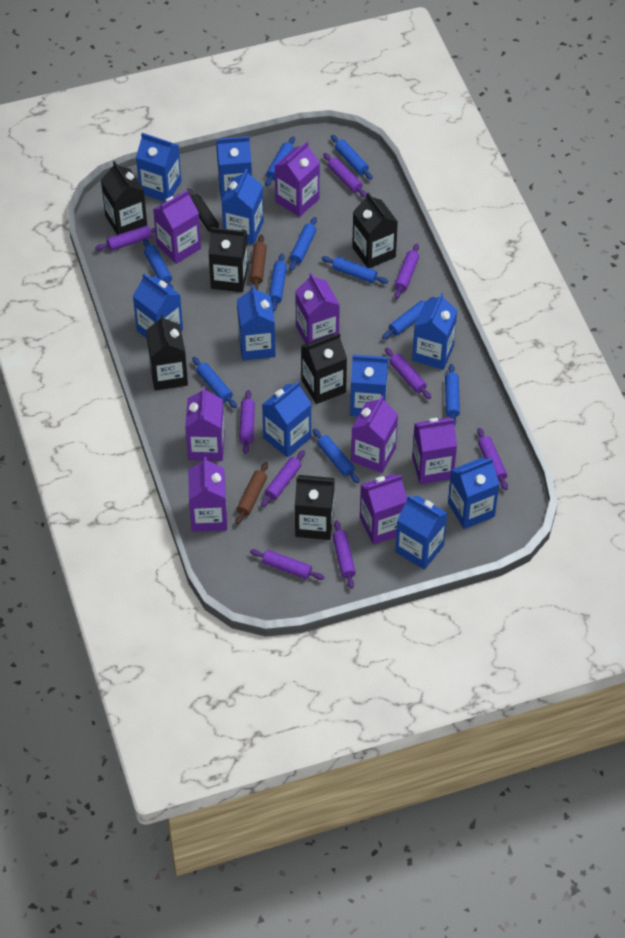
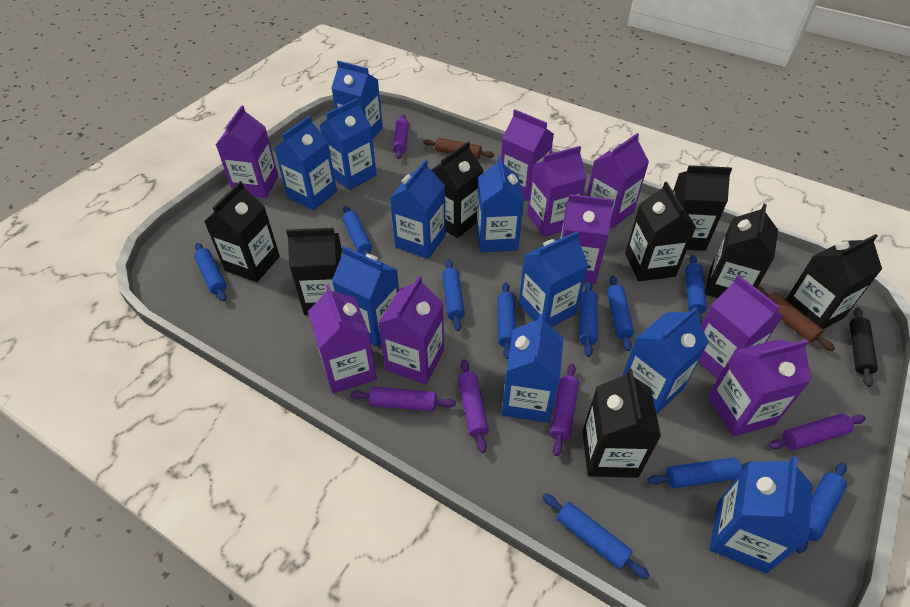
black carton: [101,161,147,235] [146,314,188,391] [208,227,248,292] [295,475,335,540] [301,333,347,404] [352,192,398,268] = 6 -> [204,181,280,282] [286,228,343,315] [432,142,483,238] [582,369,661,478] [625,182,696,281] [673,165,732,251] [705,204,778,298] [786,234,882,329] = 8
purple carton: [153,190,201,264] [185,386,225,461] [188,457,227,532] [275,141,320,217] [295,273,340,344] [351,396,398,473] [360,474,407,545] [412,417,457,484] = 8 -> [216,105,279,198] [308,284,377,394] [378,276,444,384] [501,110,554,201] [527,146,587,237] [561,194,614,284] [587,133,649,228] [698,275,783,379] [708,339,811,436] = 9
purple rolling pin: [95,226,155,251] [239,390,255,454] [250,549,324,580] [261,450,305,507] [323,153,367,198] [332,520,356,589] [385,347,431,399] [394,244,419,299] [477,428,508,490] = 9 -> [350,386,456,412] [393,114,409,159] [458,359,489,453] [550,363,579,456] [769,413,866,450] = 5

